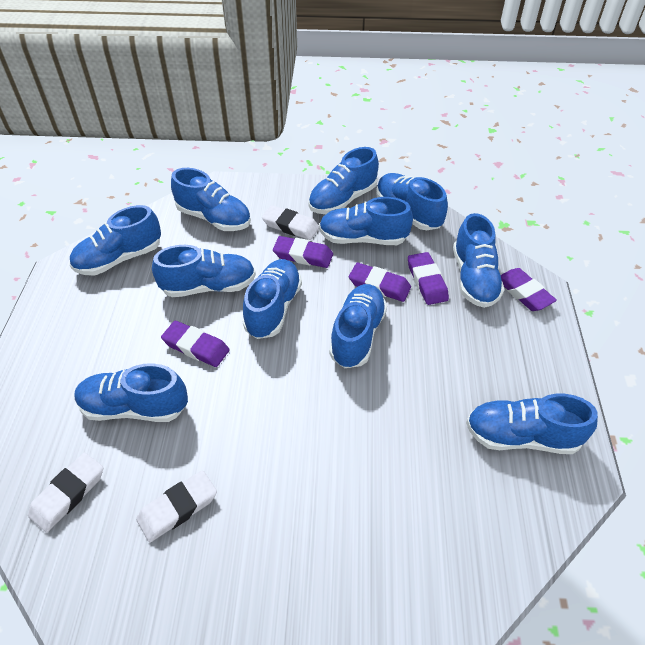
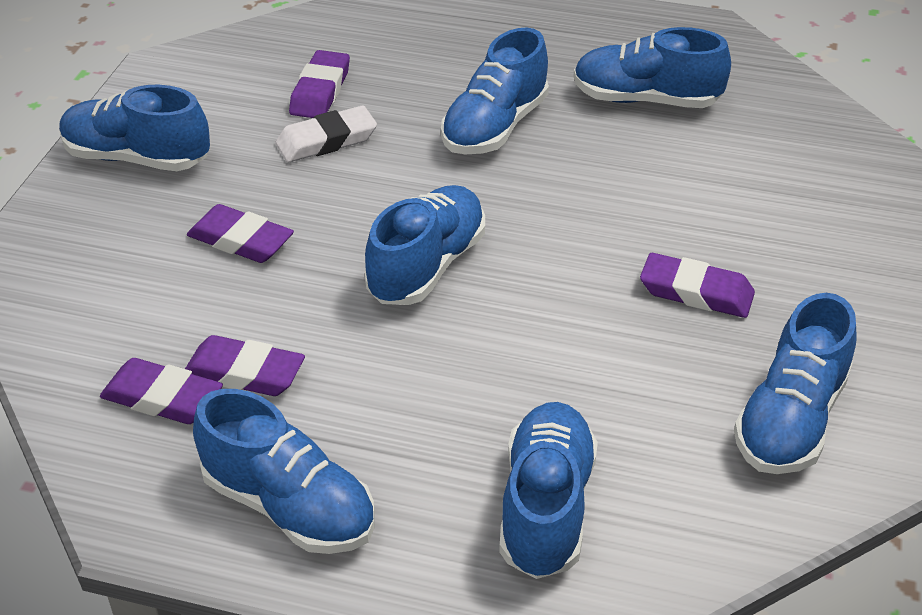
blue shoe: [69,205,161,276] [74,363,188,422] [152,245,256,297] [171,168,251,231] [243,259,302,339] [309,147,379,214] [319,197,413,245] [329,284,387,368] [376,173,448,230] [453,213,505,308] [466,394,598,454] = 11 -> [59,85,210,171] [193,389,375,554] [365,185,485,305] [441,28,549,154] [499,402,598,579] [573,27,731,108] [734,293,857,474] = 7
white eraser: [28,453,103,532] [136,470,217,542] [262,205,319,240] = 3 -> [275,106,377,162] = 1

